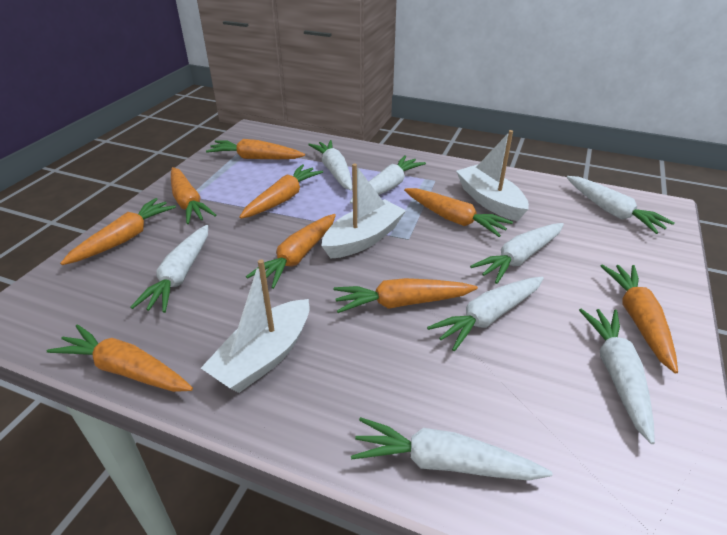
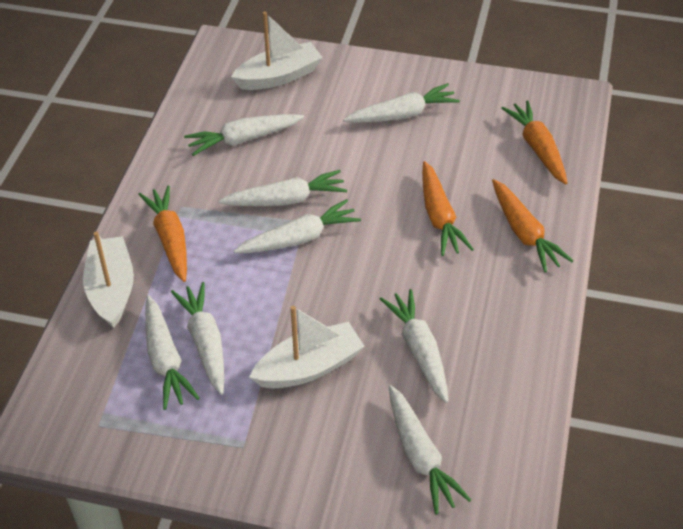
orange carrot: [47,324,193,392] [60,198,176,265] [171,167,216,224] [206,139,305,159] [239,164,323,219] [246,214,336,289] [334,278,478,313] [404,188,513,237] [601,265,678,374] = 9 -> [138,186,187,282] [422,161,474,256] [492,179,573,272] [501,101,568,184] = 4

